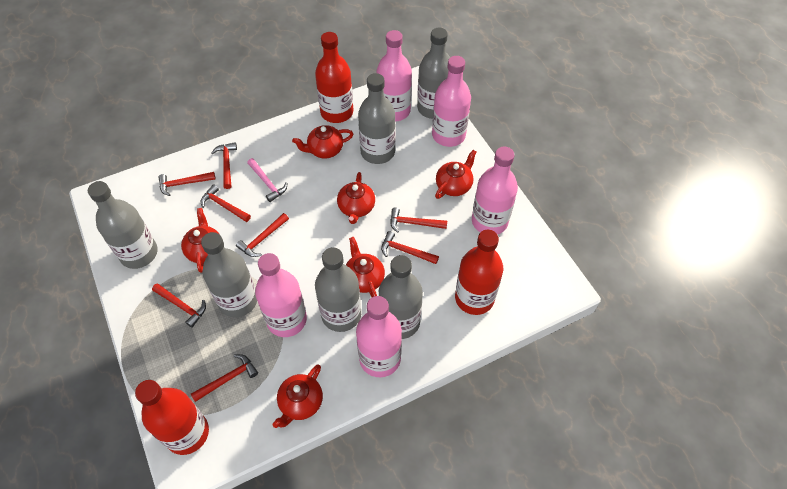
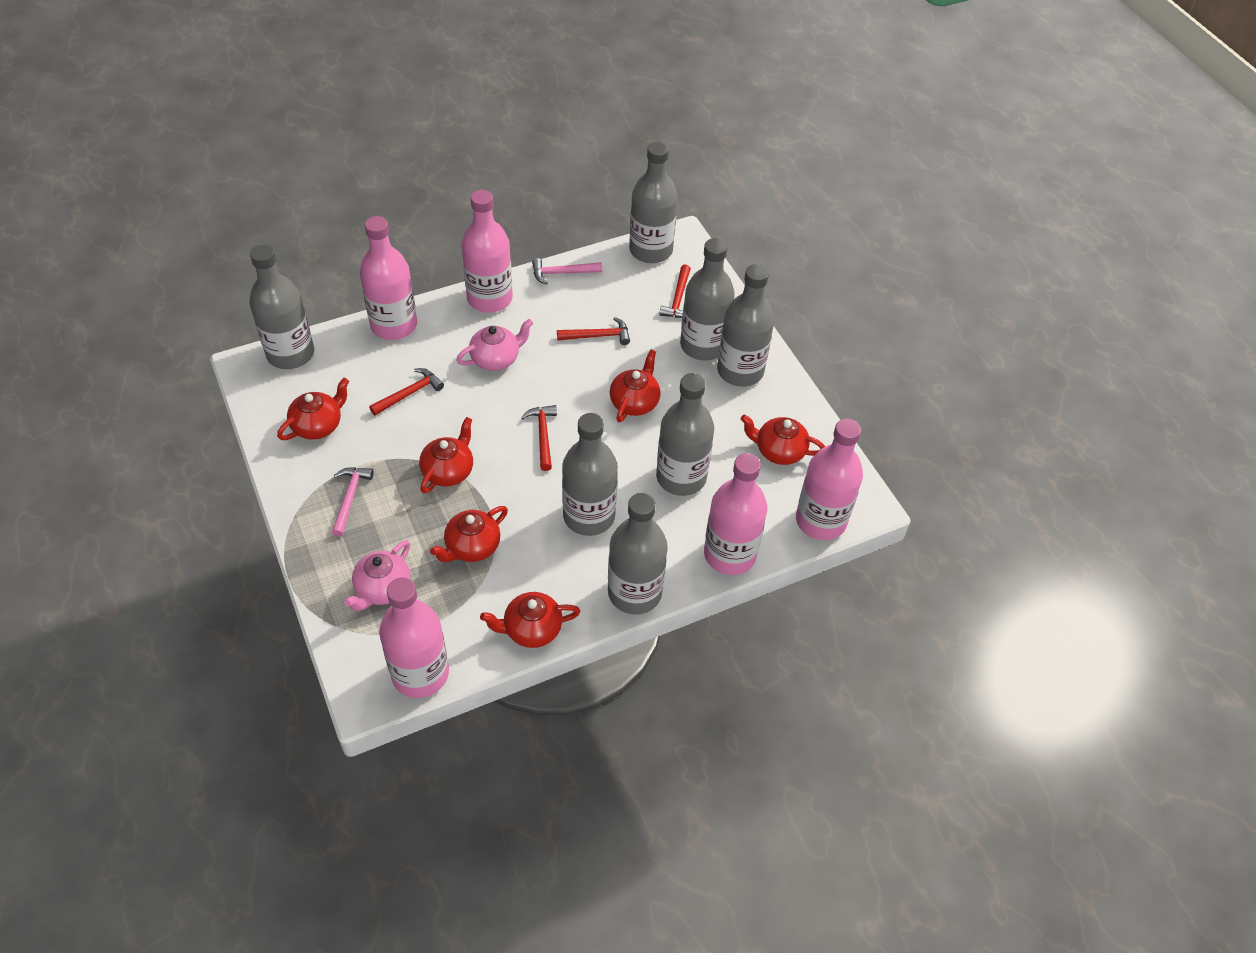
grey bottle: [88,181,158,269] [201,232,257,317] [315,247,361,332] [358,73,396,164] [379,255,423,339] [417,28,450,119] = 6 -> [250,245,314,369] [562,413,618,536] [608,493,668,614] [629,142,678,263] [656,373,714,496] [680,238,735,361] [717,264,774,387] = 7
pink hammer: [247,158,287,202] = 1 -> [332,467,374,537] [532,258,602,284] = 2
pink teapot: none = 0 -> [344,540,410,611] [456,319,533,371] = 2
red bottle: [135,380,209,455] [315,32,353,123] [455,230,503,315] = 3 -> none = 0
red hammer: [152,283,206,328] [159,172,216,196] [191,354,258,402] [201,184,251,222] [211,142,237,189] [236,213,289,257] [381,231,439,264] [390,207,447,233] = 8 -> [369,368,444,415] [521,405,557,471] [557,317,630,345] [659,264,691,318] = 4

